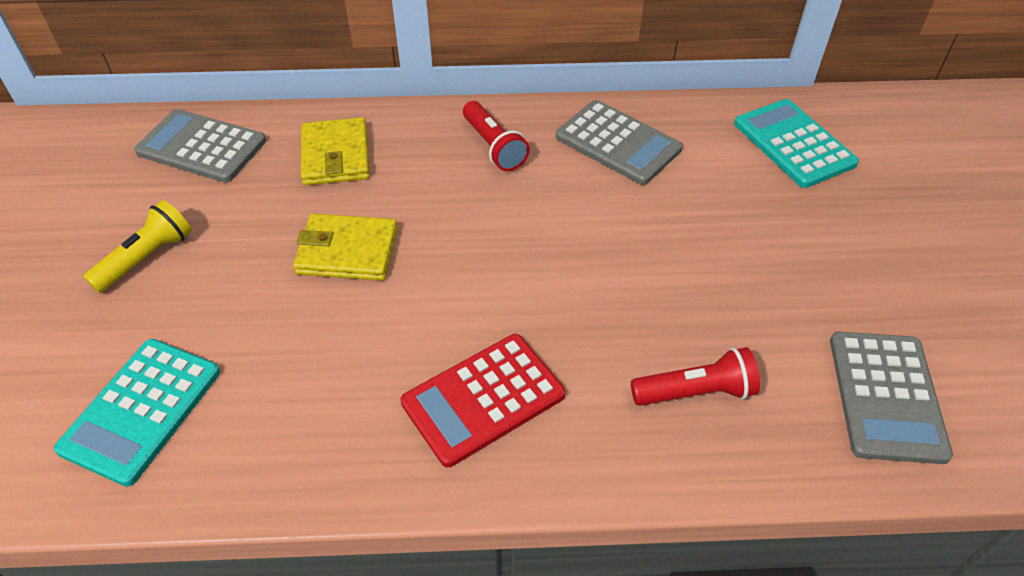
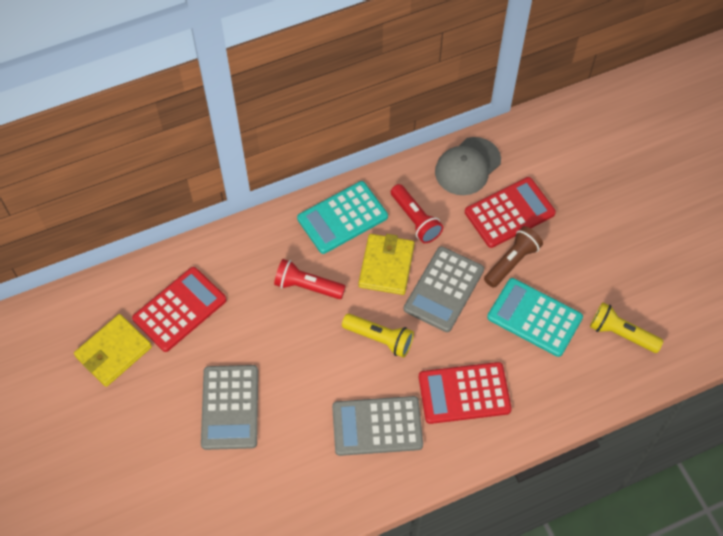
brown flashlight: none = 0 -> [484,226,543,288] = 1
grey cap: none = 0 -> [435,137,501,195] = 1
red calculator: [401,334,566,467] = 1 -> [132,267,227,352] [419,362,512,424] [465,177,556,248] = 3
yellow flashlight: [83,200,192,293] = 1 -> [342,314,414,358] [590,302,664,353] = 2

